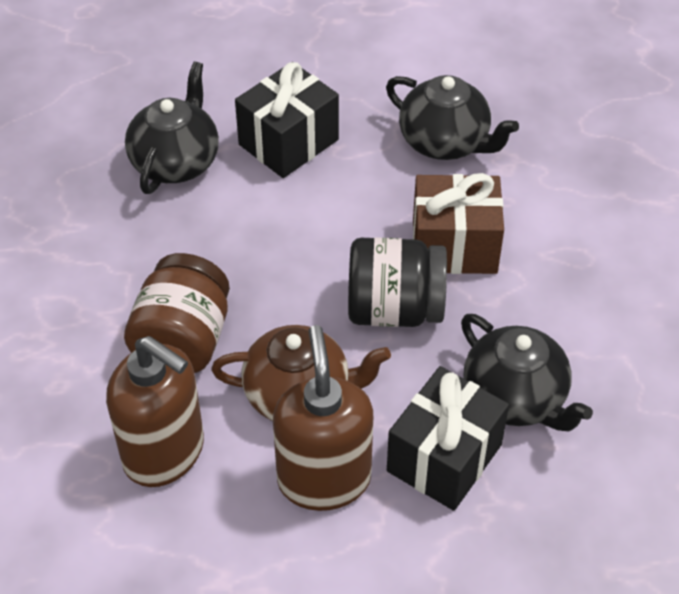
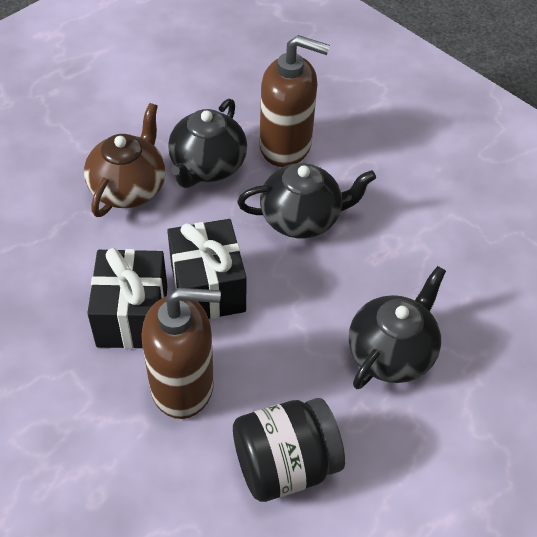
brown gift: [413,173,504,274] = 1 -> none = 0
brown jar: [124,253,230,373] = 1 -> none = 0

